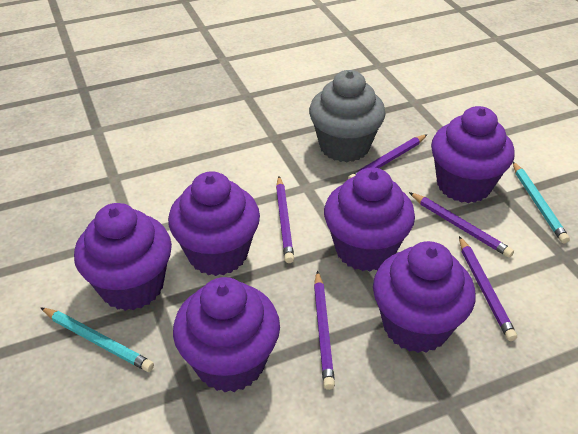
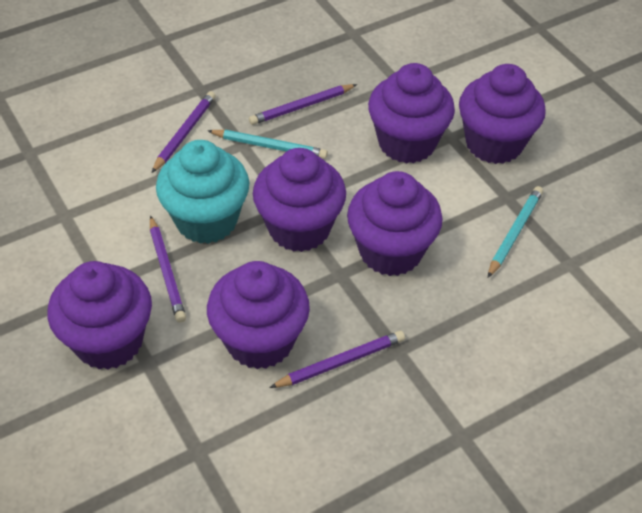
grey cupcake: [309,70,386,162] = 1 -> none = 0
purple pencil: [276,176,294,263] [314,271,335,390] [348,134,427,179] [409,192,514,258] [459,236,517,341] = 5 -> [150,216,186,323] [152,91,216,173] [249,84,357,125] [269,331,405,388] = 4
turquoise cupcake: none = 0 -> [156,140,250,244] = 1

